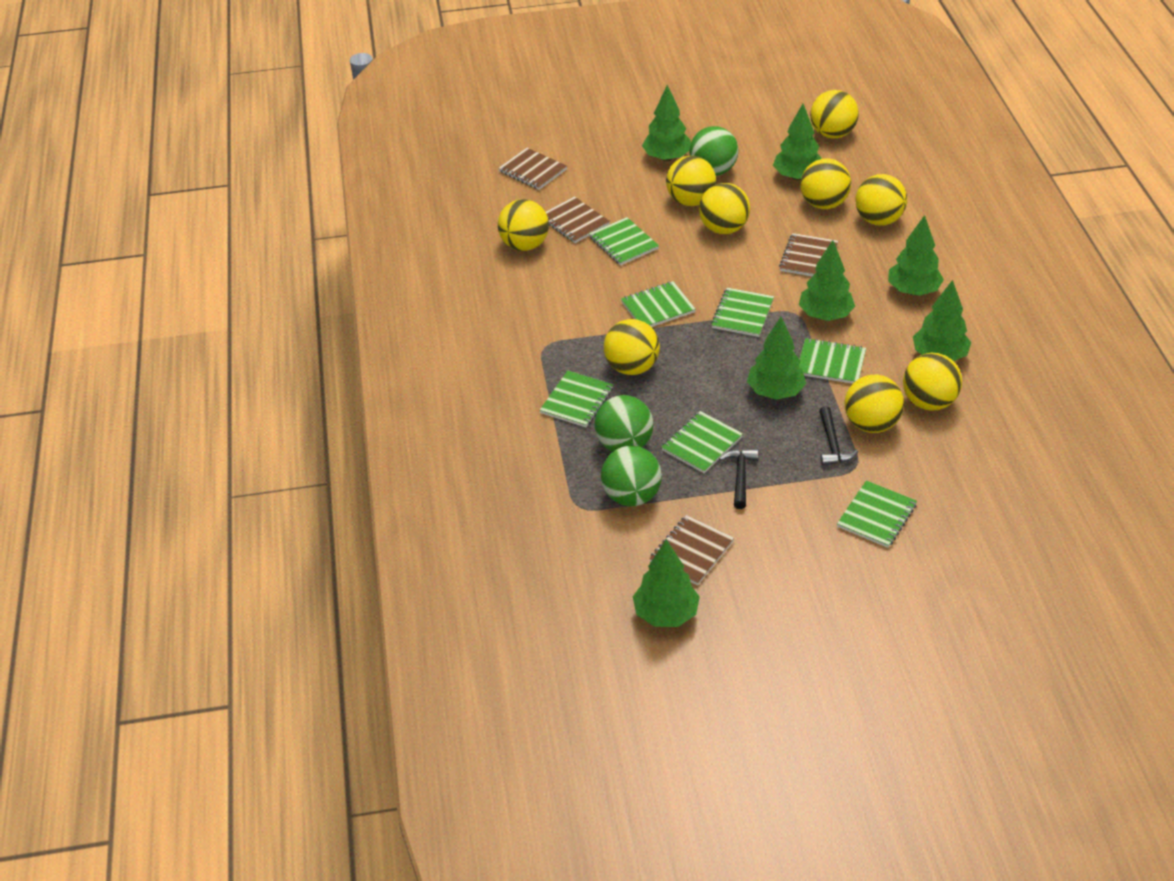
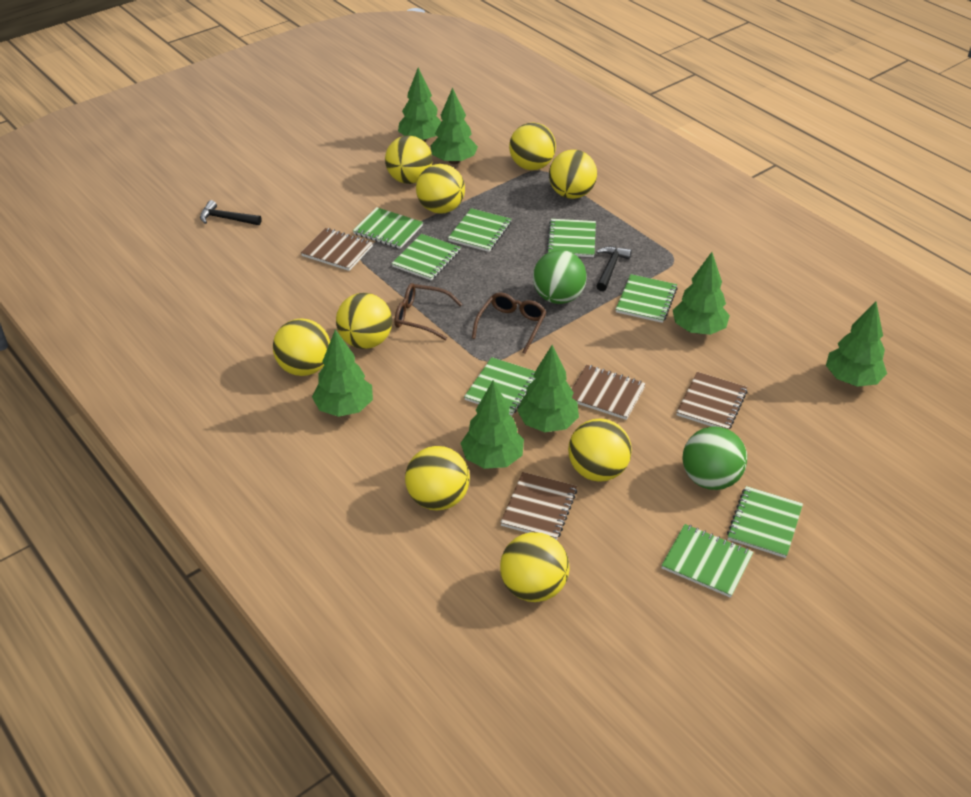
brown glasses: none = 0 -> [395,283,462,340] [472,292,546,354] = 2
green ball: [595,395,653,452] [601,446,662,506] [689,126,738,176] = 3 -> [533,250,587,304] [683,427,747,490] = 2
green notebook: [540,370,613,427] [589,217,659,265] [621,281,696,327] [661,411,743,473] [711,288,774,337] [799,338,866,384] [837,480,917,548] = 7 -> [353,207,423,249] [391,234,461,281] [448,208,512,252] [464,357,536,415] [547,219,596,257] [615,274,678,323] [661,524,753,598] [727,486,803,558] = 8

